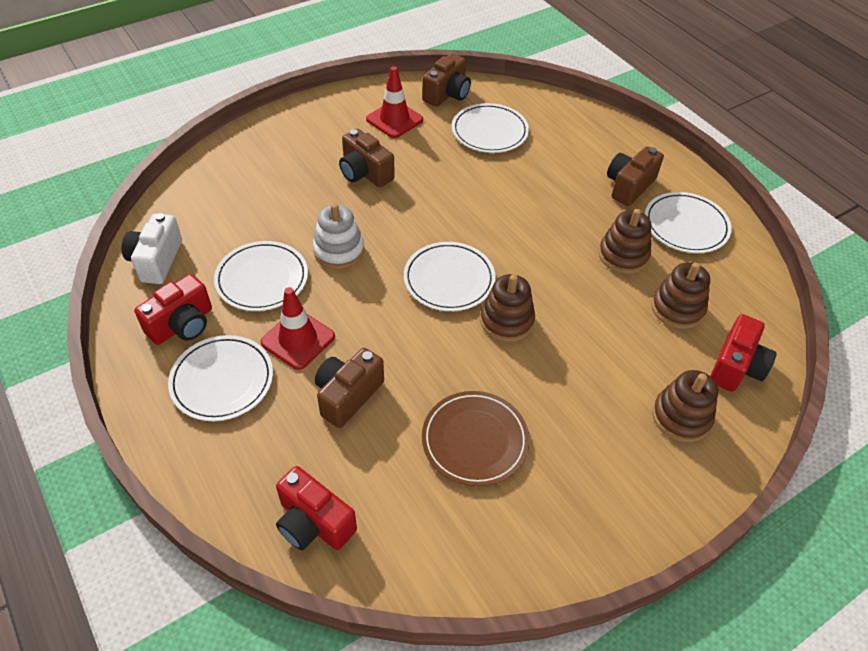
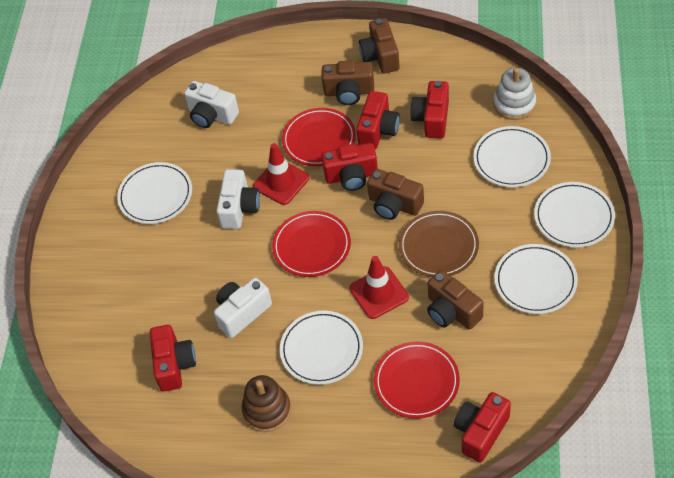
brown stacking toy: [480,274,535,342] [599,209,652,274] [651,262,710,329] [652,370,718,442] = 4 -> [242,375,291,432] = 1
red camera: [134,274,212,345] [276,466,357,551] [710,314,777,392] = 3 -> [150,325,196,392] [321,143,378,191] [356,91,400,149] [410,81,449,138] [454,392,511,463] = 5
red plate: none = 0 -> [272,211,351,277] [282,108,356,166] [374,341,460,419] = 3
white camera: [122,213,182,284] = 1 -> [184,81,239,128] [214,278,272,338] [216,169,260,229] = 3

